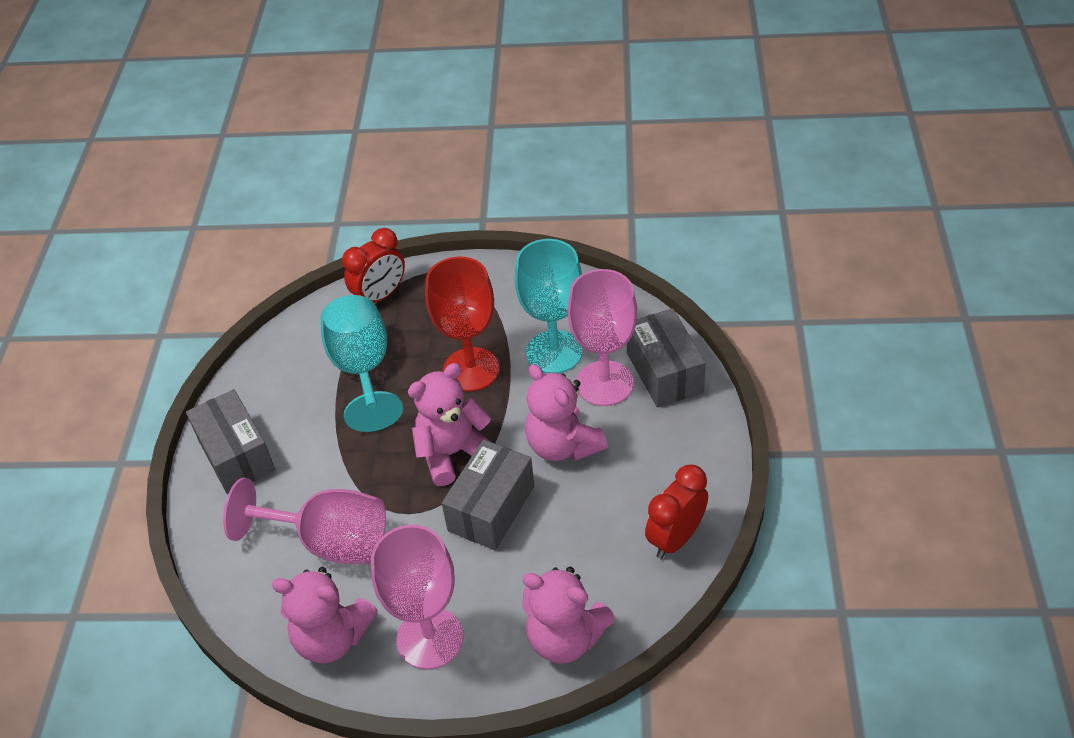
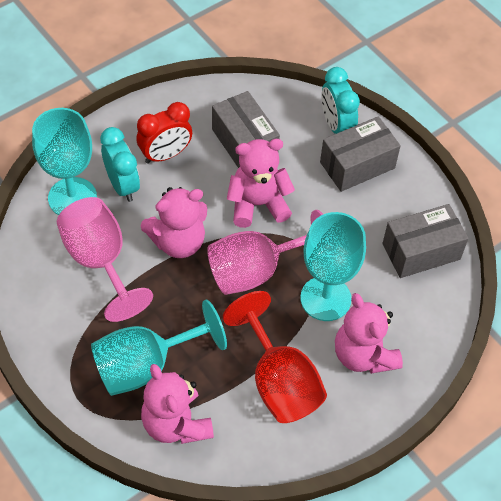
pink goblet: [223,478,386,564] [371,525,464,669] [567,269,637,406] = 3 -> [57,197,153,322] [207,210,323,295] = 2
red clock: [342,228,405,303] [645,465,708,559] = 2 -> [137,102,192,164] = 1
turquoise clock: none = 0 -> [100,127,140,202] [321,67,360,134] = 2
turquoise goblet: [321,295,403,432] [515,239,582,373] = 2 -> [32,108,97,215] [91,299,227,396] [300,212,366,321] = 3

